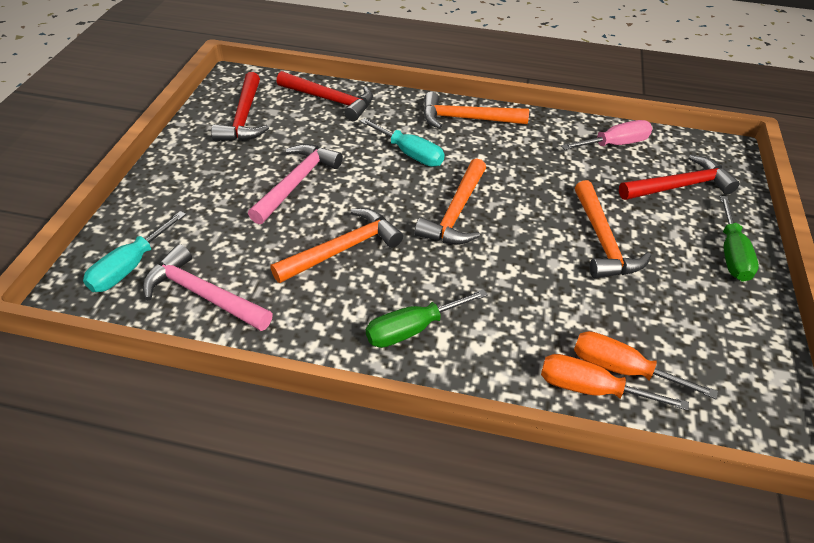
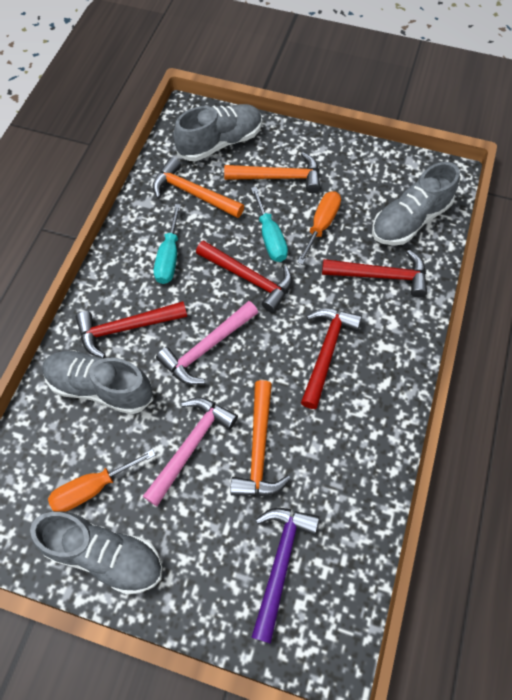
green screwdriver: [366,289,488,348] [720,196,759,282] = 2 -> none = 0
grey shoe: none = 0 -> [30,511,163,595] [42,350,153,415] [173,104,262,161] [372,162,460,246] = 4
orange hammer: [270,208,403,283] [415,158,486,245] [423,92,529,129] [575,180,651,278] = 4 -> [153,157,244,218] [224,152,320,193] [230,380,291,496] = 3
pink screwdriver: [561,120,652,150] = 1 -> none = 0
purple hammer: none = 0 -> [251,508,319,644] = 1
red hammer: [211,72,269,141] [277,71,373,121] [619,155,740,200] = 3 -> [76,301,187,358] [196,241,292,313] [301,308,362,409] [322,250,427,297] = 4

